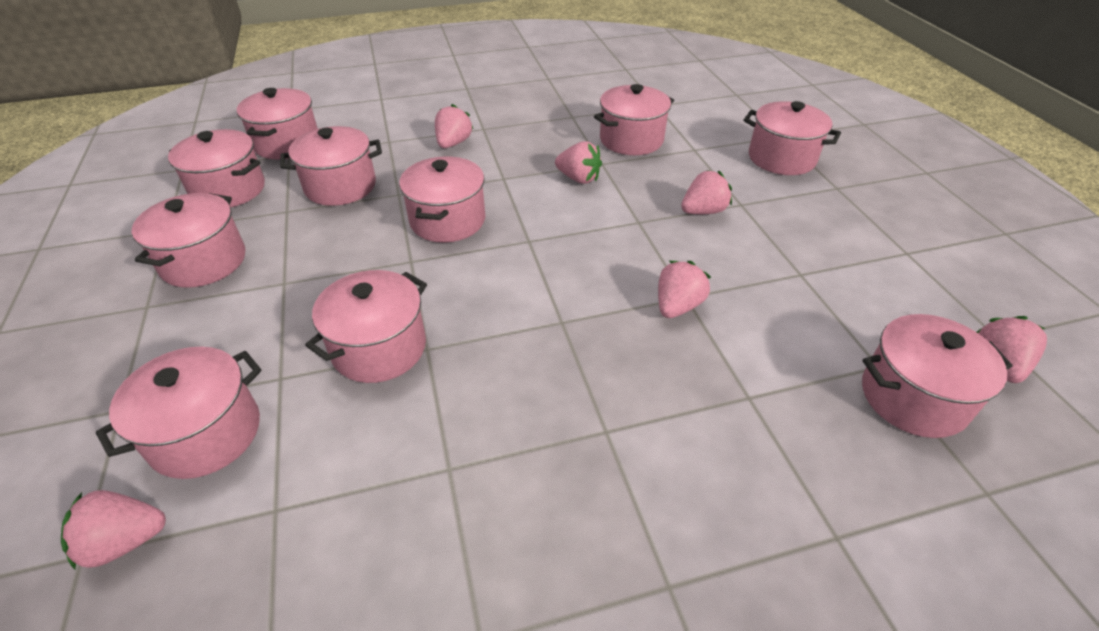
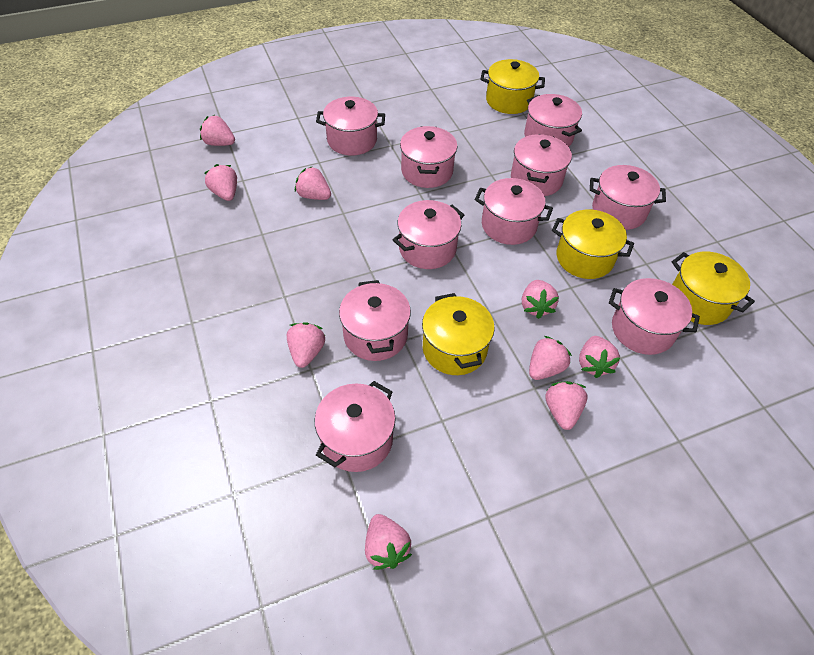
pink strawberry: [61,490,166,570] [435,104,473,148] [555,141,602,184] [658,261,711,318] [681,170,732,214] [977,316,1047,383] = 6 -> [200,115,235,146] [204,164,237,201] [287,322,325,368] [295,166,331,200] [365,514,412,570] [522,280,559,319] [529,336,572,380] [545,381,587,430] [579,336,620,378] = 9
yellow pot: none = 0 -> [422,293,495,375] [480,59,545,114] [552,209,634,279] [672,252,755,325] = 4

